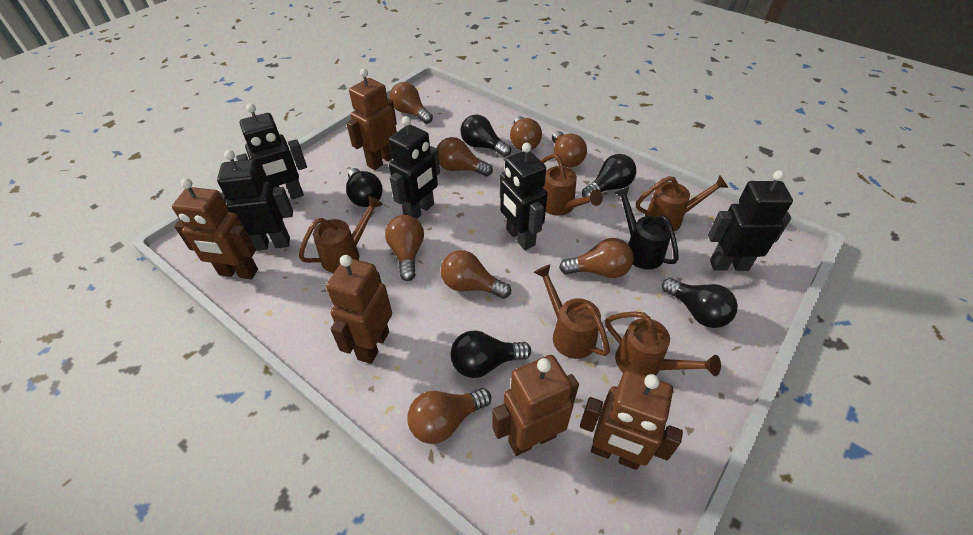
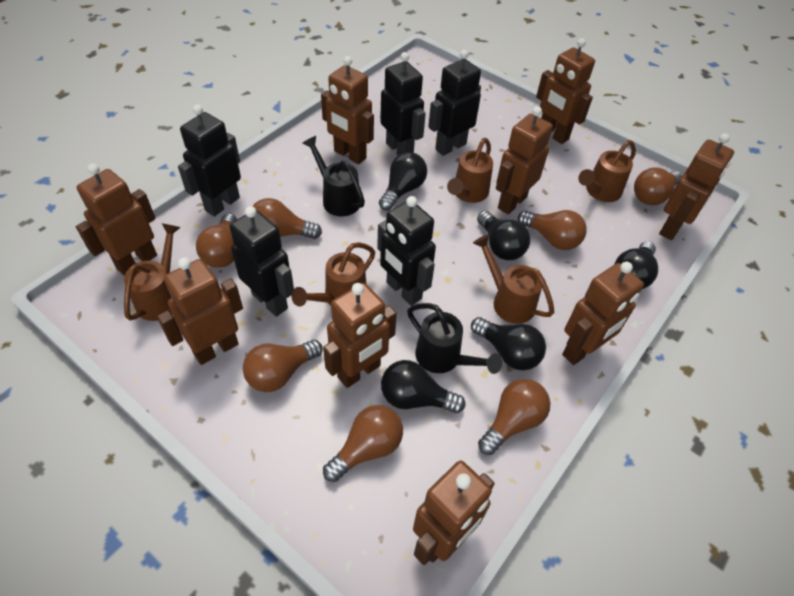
black watering can: [614,187,679,270] = 1 -> [302,136,365,217] [407,303,502,374] = 2
brown light bulb: [385,215,424,281] [390,82,433,124] [408,388,491,444] [437,137,493,176] [441,250,511,299] [510,116,542,150] [552,131,587,167] [559,238,634,278] = 8 -> [196,213,237,268] [243,340,323,392] [252,198,322,239] [323,405,403,482] [478,379,550,455] [518,210,587,250] [634,167,682,205] = 7
brown robot: [172,178,258,279] [326,255,392,364] [346,68,397,170] [492,355,579,456] [580,370,683,470] = 5 -> [76,163,157,276] [157,257,243,365] [321,56,374,164] [323,283,397,388] [413,461,495,565] [496,106,553,214] [536,38,595,144] [562,262,644,365] [659,133,734,240] = 9

